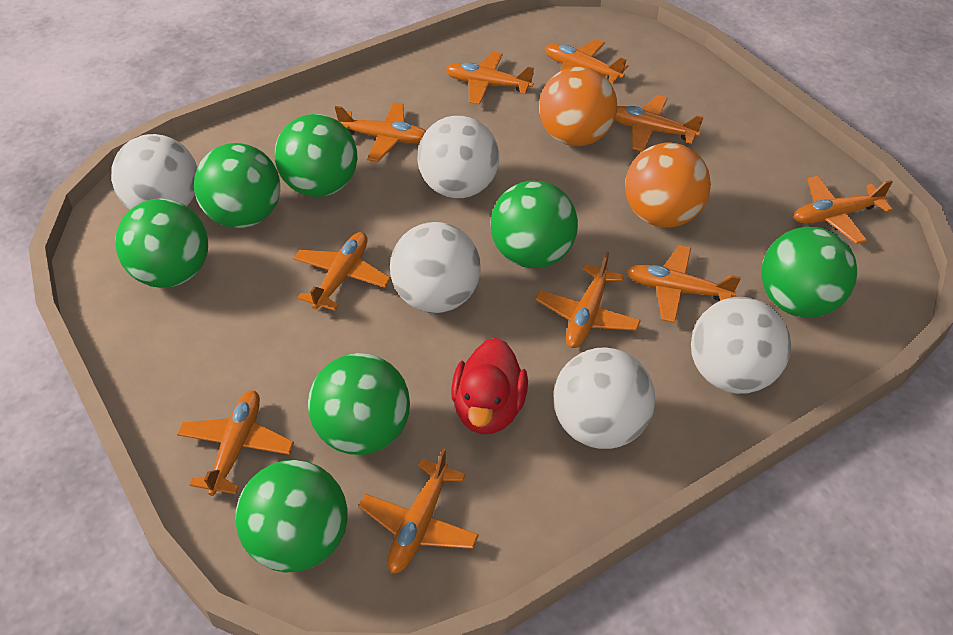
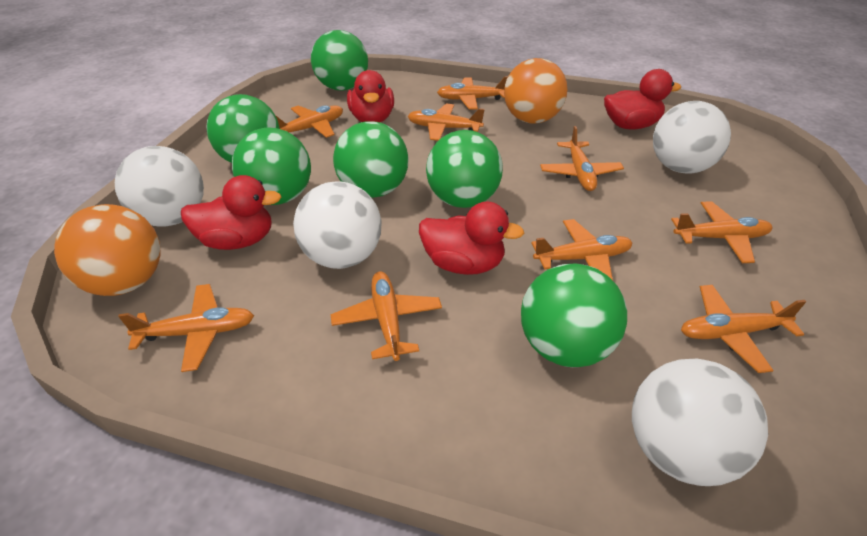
green ball: [115,199,208,288] [194,143,280,228] [235,460,347,573] [275,114,358,197] [308,353,410,455] [490,180,578,268] [761,227,857,318] = 7 -> [207,94,280,163] [232,127,311,205] [311,30,368,91] [333,121,408,198] [426,130,503,208] [521,264,627,367] = 6
orange plane: [177,390,294,496] [293,232,391,311] [335,102,426,162] [358,448,479,574] [446,52,534,105] [535,252,641,348] [545,39,628,84] [615,95,704,152] [626,245,741,323] [793,176,893,244] = 10 -> [118,284,254,372] [275,105,343,138] [331,272,442,361] [408,104,485,141] [437,76,508,110] [531,219,633,280] [540,126,624,191] [671,201,773,263] [681,285,806,373] = 9
red duck: [451,338,528,434] = 1 -> [181,175,281,250] [347,70,394,122] [419,201,524,275] [604,69,681,129] = 4
white ball: [111,134,197,210] [390,222,481,313] [418,115,499,198] [554,347,655,449] [691,297,791,394] = 5 -> [115,146,204,227] [293,182,381,269] [632,359,768,486] [653,101,731,174] = 4

